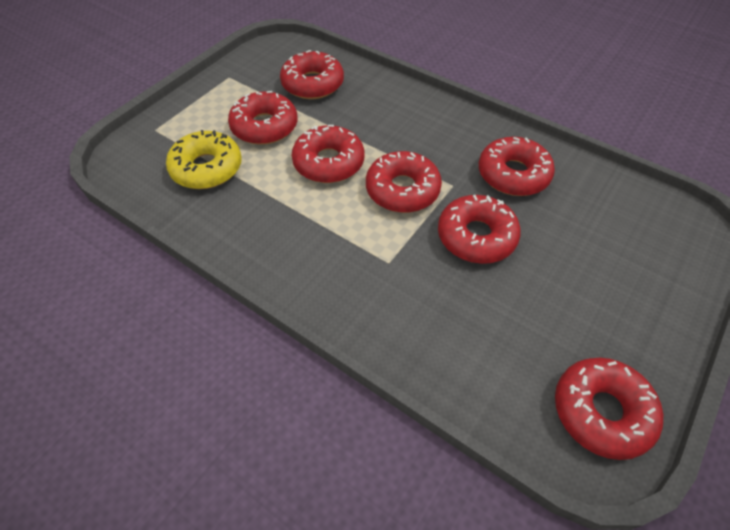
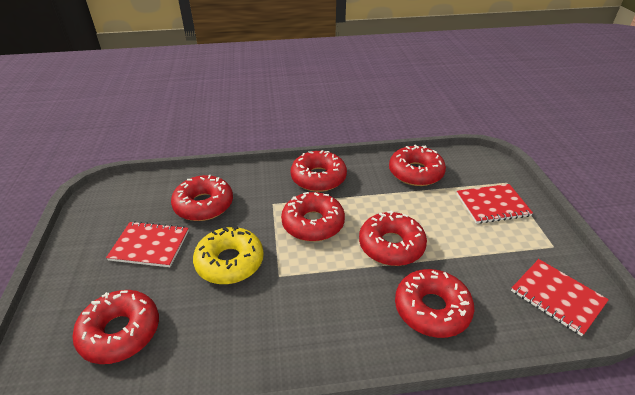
red notebook: none = 0 -> [106,221,189,267] [457,184,533,224] [511,259,609,336] = 3

